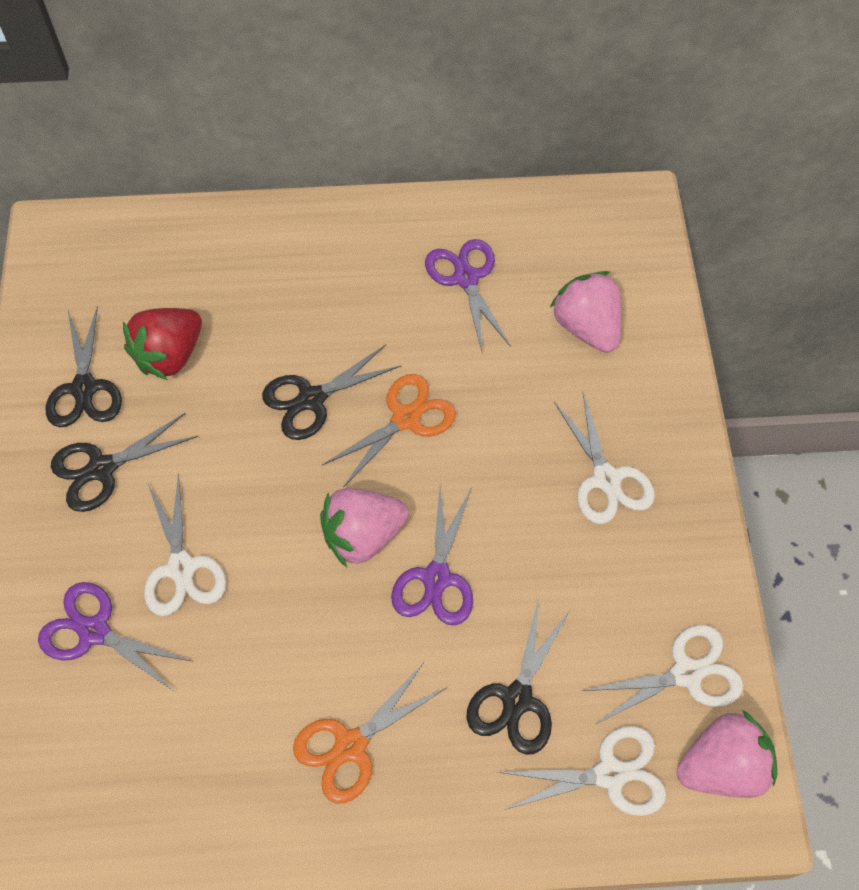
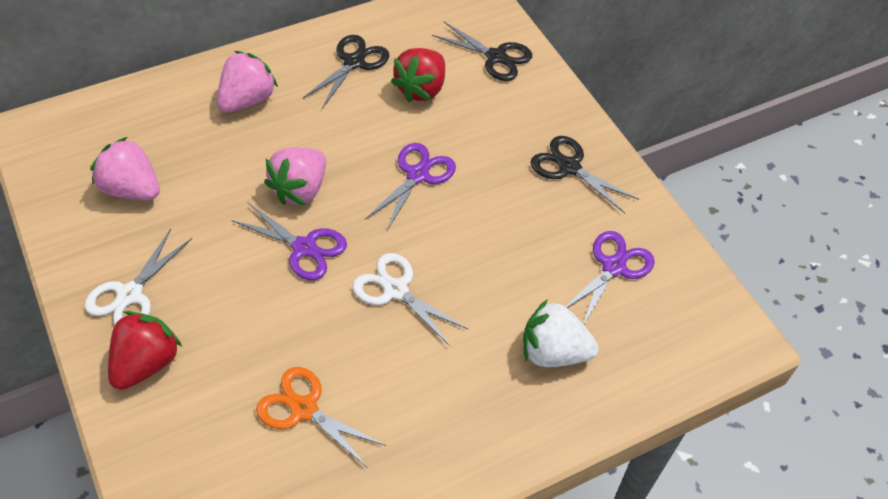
black scissors: [46,306,122,427] [51,413,198,512] [262,344,402,440] [466,598,571,755] = 4 -> [303,35,389,109] [432,22,532,81] [530,136,639,213] = 3
orange scissors: [293,664,446,803] [322,374,456,487] = 2 -> [256,367,386,468] = 1
red strawberry: [123,308,202,380] = 1 -> [108,311,182,390] [391,48,445,102] = 2
white scissors: [144,473,226,616] [498,726,666,816] [554,393,655,524] [581,625,743,724] = 4 -> [85,229,192,325] [352,253,469,346] = 2
white strawberry: none = 0 -> [523,299,599,367] = 1

